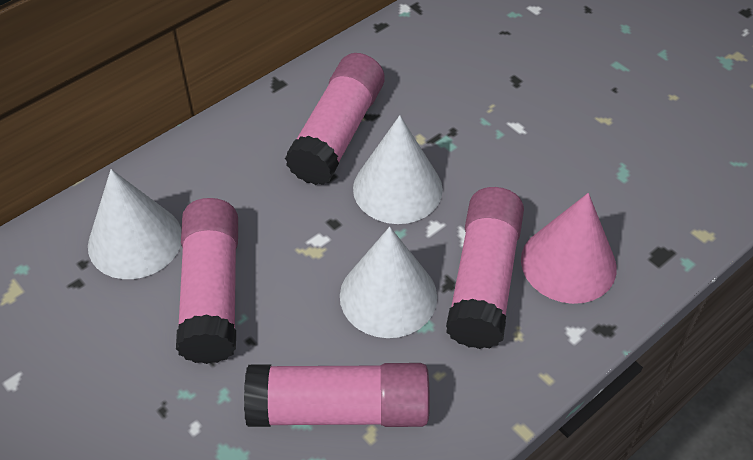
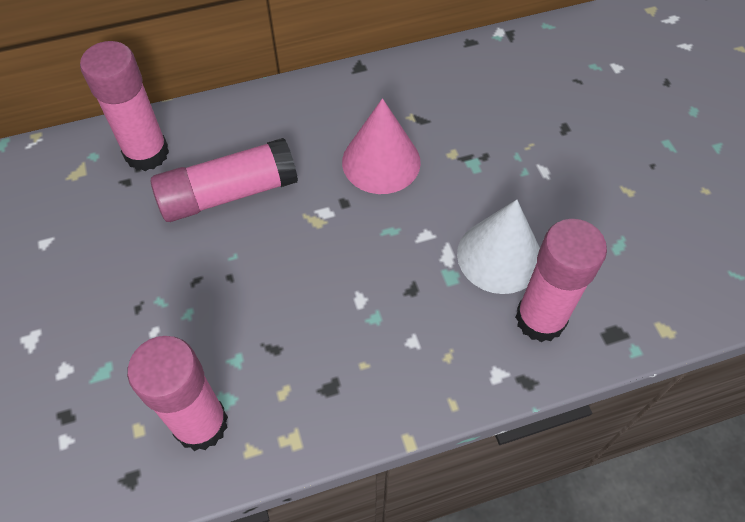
white cone: [88,169,181,279] [340,227,437,338] [353,115,443,224] = 3 -> [457,199,540,294] = 1

